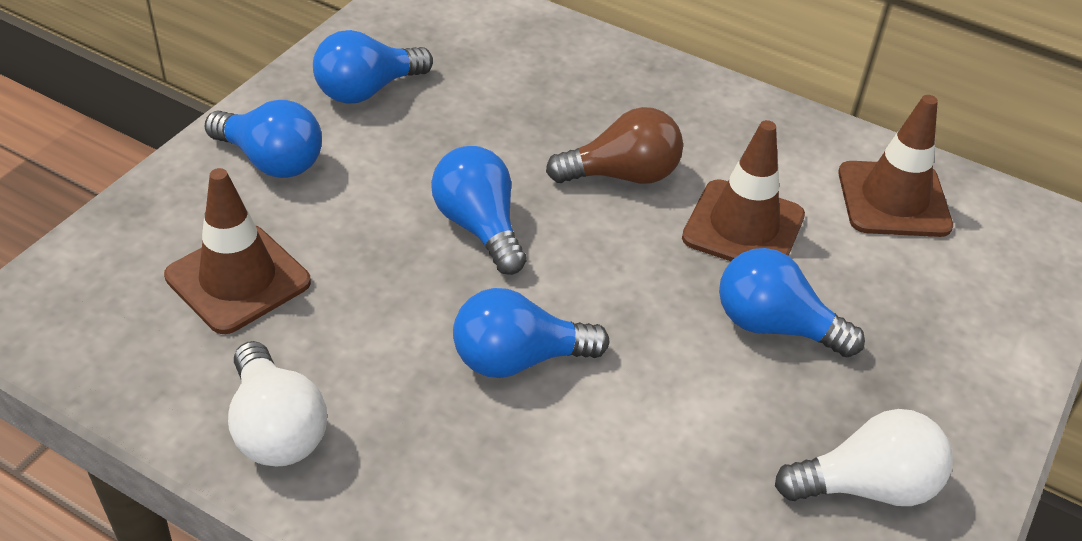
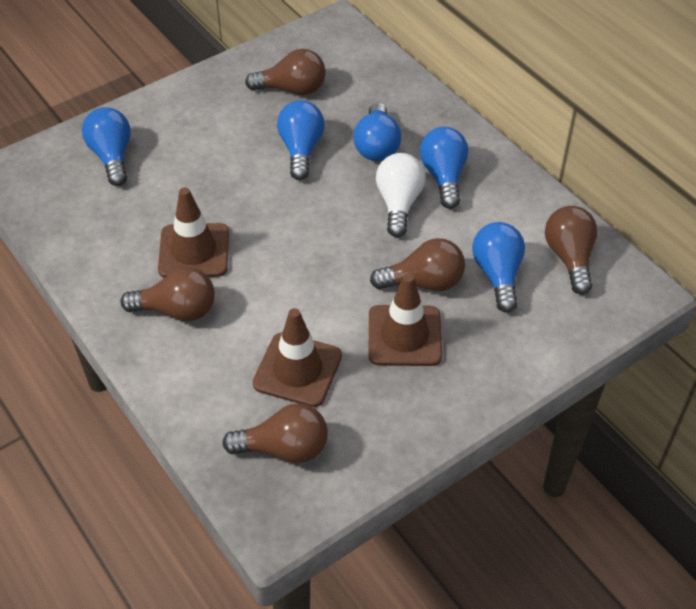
brown light bulb: [546,107,683,184] = 1 -> [121,267,215,322] [222,403,328,463] [245,49,326,95] [370,238,465,291] [545,206,598,295] = 5
white light bulb: [228,341,327,466] [775,409,953,506] = 2 -> [376,153,425,237] = 1

